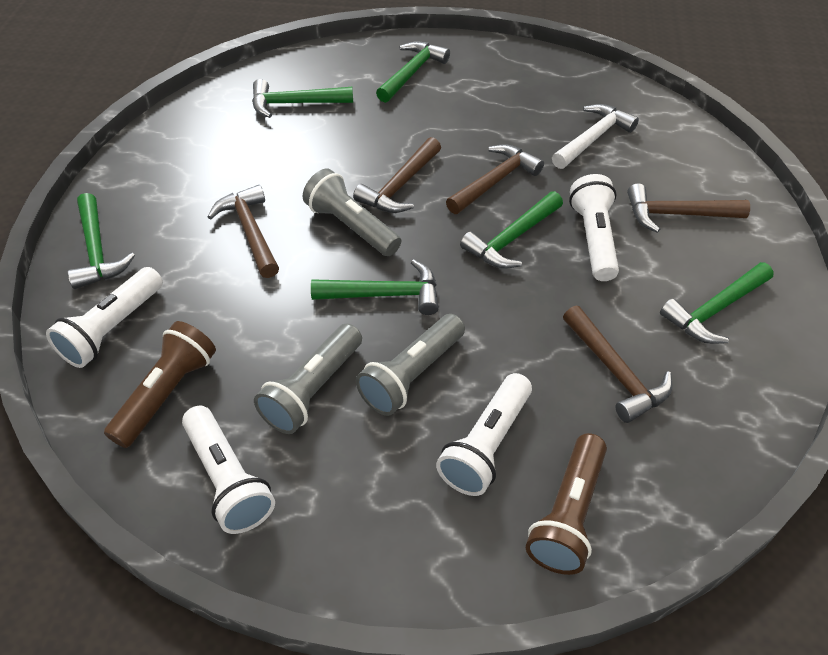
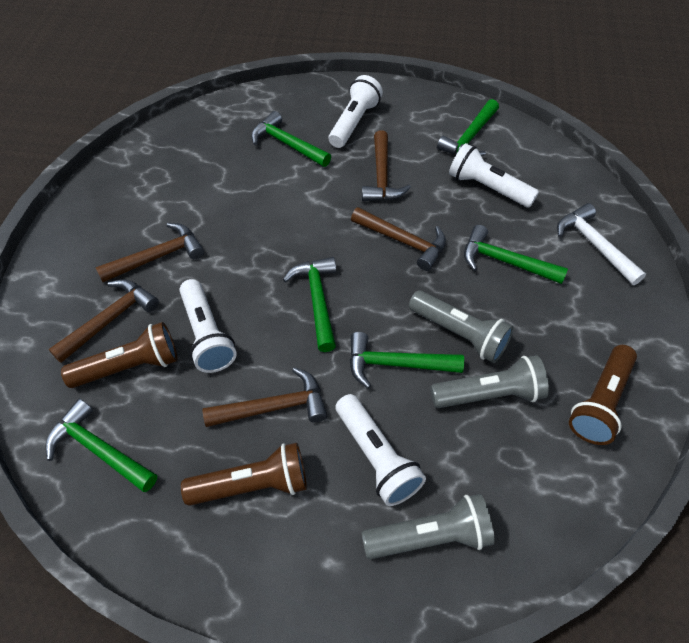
brown flashlight: [104,321,216,448] [526,433,607,575] = 2 -> [61,322,178,388] [181,443,307,506] [569,345,637,445] = 3

